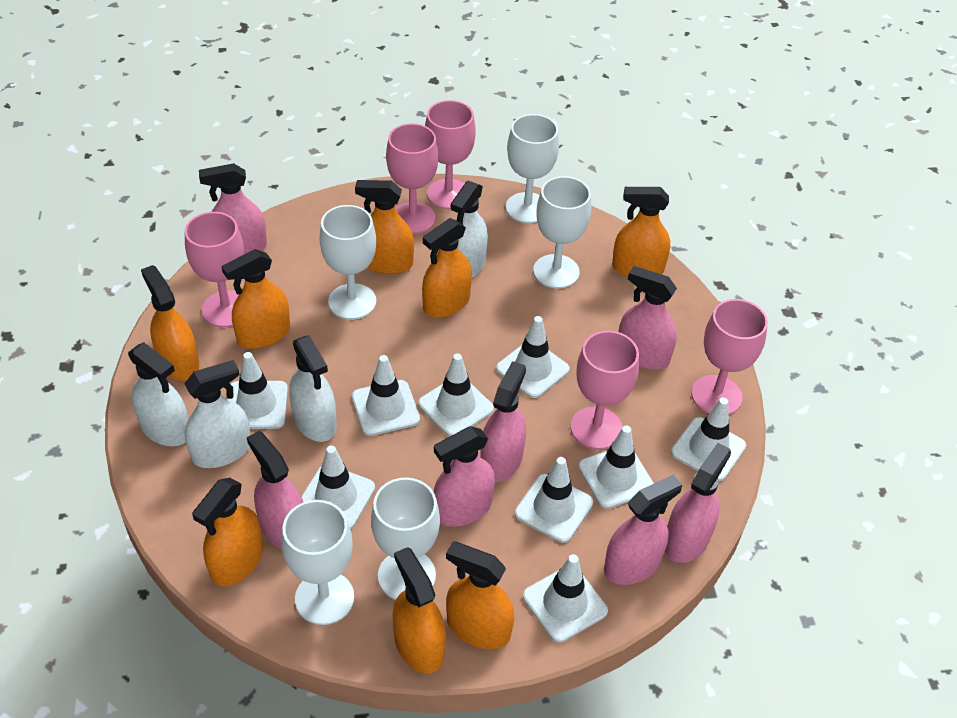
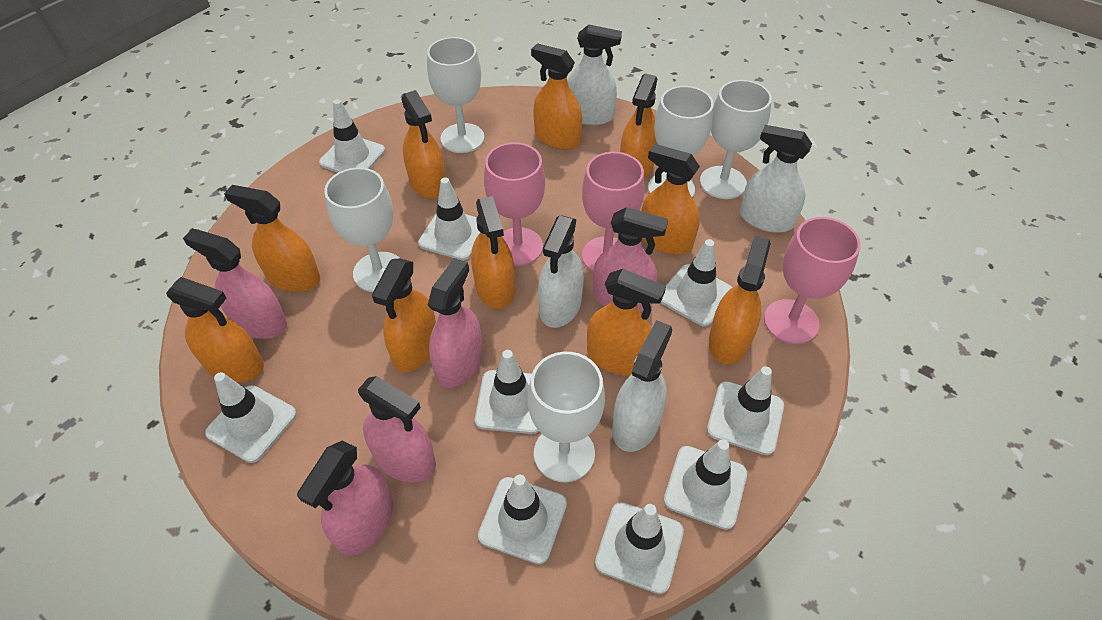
orange spray bottle: [141,265,199,381] [192,478,263,586] [221,249,290,349] [355,180,414,274] [392,547,446,674] [422,218,472,318] [446,541,514,649] [612,187,671,277] = 8 -> [166,277,264,383] [224,185,320,292] [372,258,436,372] [401,90,446,199] [471,196,515,309] [531,43,582,150] [587,269,666,375] [620,74,658,178] [641,144,700,255] [709,236,771,365] = 10
pink goblet: [185,212,244,327] [386,123,439,234] [425,100,476,209] [571,331,639,449] [691,299,768,415] = 5 -> [484,142,545,266] [582,152,644,272] [764,217,861,344] = 3
pink spray bottle: [199,163,267,254] [247,431,303,549] [434,426,495,527] [480,361,526,482] [604,474,682,585] [619,266,677,370] [665,443,731,563] = 7 -> [183,229,287,339] [297,441,393,556] [358,376,436,483] [428,258,482,388] [593,207,668,311] = 5

